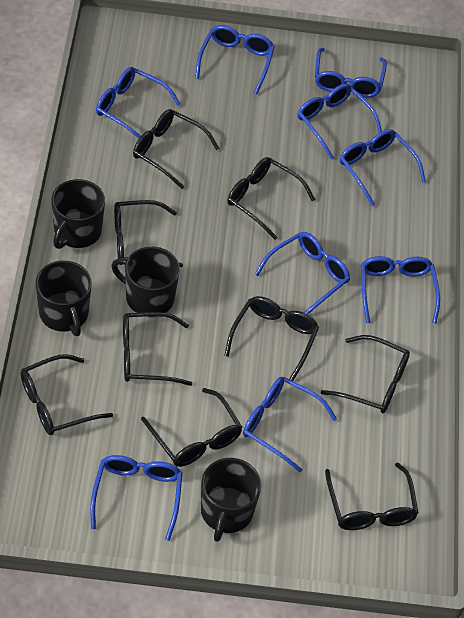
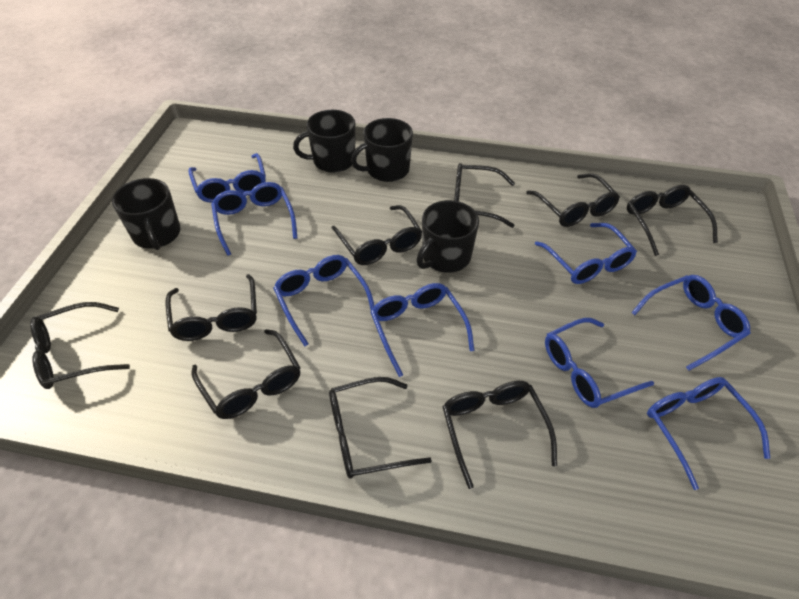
blue glasses: [90,455,182,541] [96,67,181,139] [195,25,275,94] [243,377,337,472] [255,232,350,314] [297,84,382,159] [315,48,387,98] [339,129,426,206] [361,256,440,324] = 9 -> [188,153,266,203] [211,182,297,256] [273,255,374,346] [371,283,474,377] [535,223,637,284] [545,318,654,408] [631,275,751,371] [647,377,770,490] = 8

